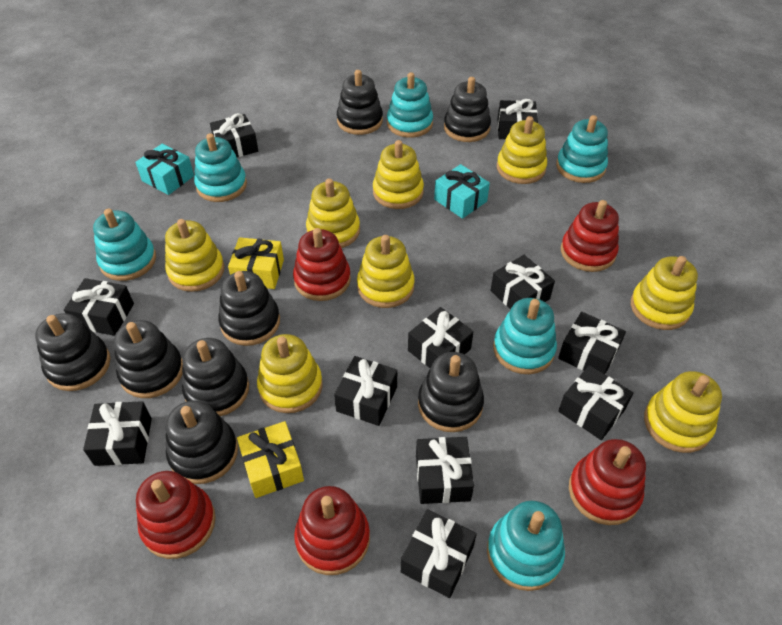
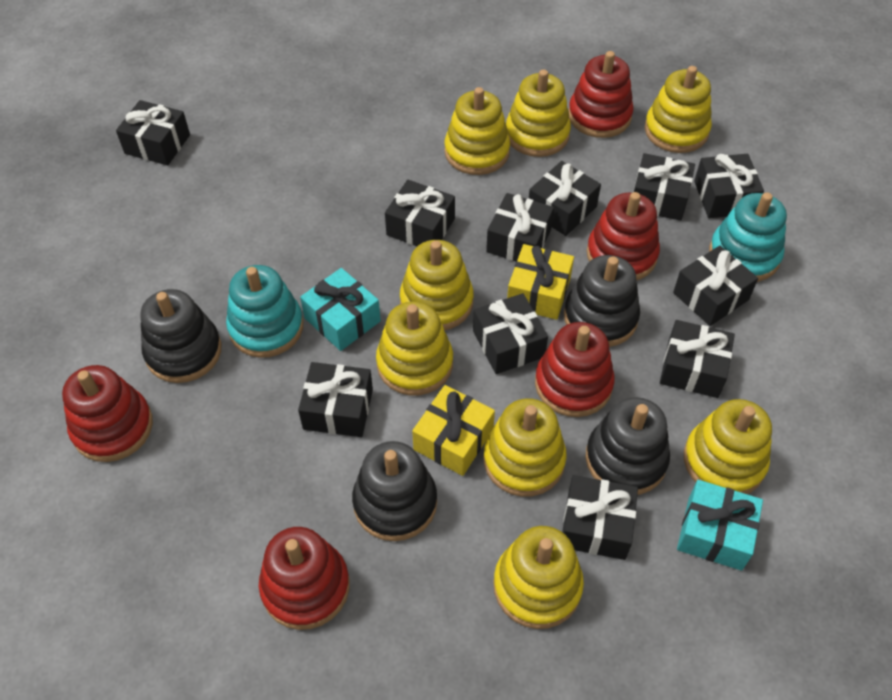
black stacking toy: [35,313,110,391] [114,320,183,398] [166,400,238,484] [182,338,249,416] [218,271,280,346] [337,70,383,135] [418,352,484,432] [444,77,491,142] = 8 -> [140,289,221,383] [352,441,437,541] [564,255,640,347] [585,397,670,495] = 4
turquoise stacking toy: [93,209,156,281] [194,133,247,202] [387,72,433,138] [487,501,565,591] [493,298,557,374] [556,115,608,183] = 6 -> [226,265,303,358] [709,192,787,282] = 2

